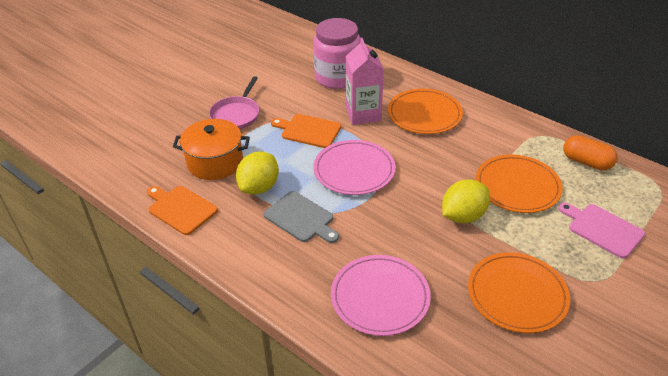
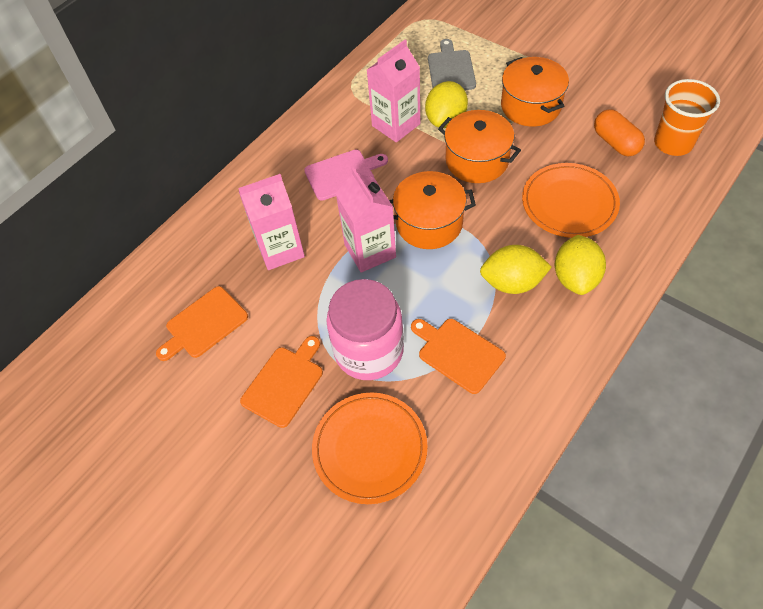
orange cup: none = 0 -> [654,79,720,156] = 1
orange cutting board: [147,186,218,235] [271,114,341,148] = 2 -> [156,286,248,361] [240,336,323,428] [411,319,506,394] = 3
orange plate: [388,89,463,134] [468,252,570,333] [476,154,563,213] = 3 -> [312,393,428,504] [522,163,620,238] = 2
orange pot: [173,119,250,180] = 1 -> [389,171,476,249] [438,110,521,183] [501,57,569,126] = 3
pink carton: [346,38,384,125] = 1 -> [238,174,305,270] [336,167,396,273] [367,40,420,143] = 3
pink pan: [209,76,259,129] = 1 -> none = 0
pink plate: [313,140,396,195] [331,255,431,336] = 2 -> none = 0
yellow lemon: [236,151,279,195] [442,179,490,223] = 2 -> [425,81,468,128] [480,245,552,294] [555,235,606,295] = 3

